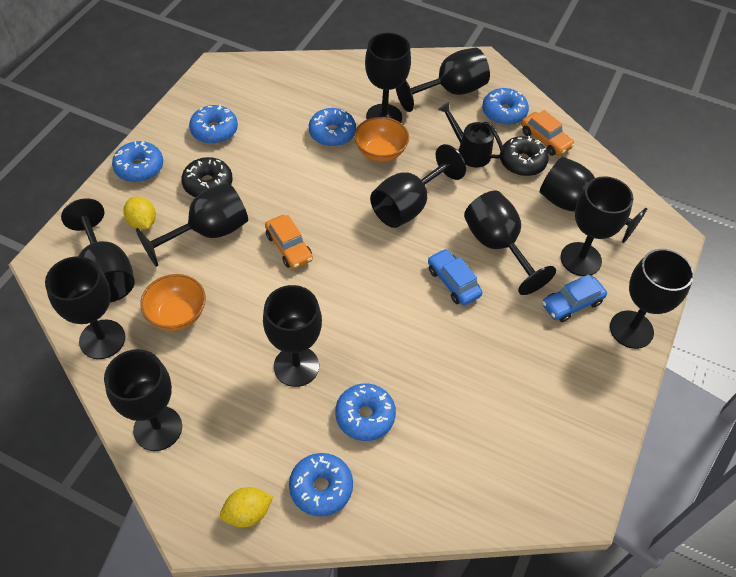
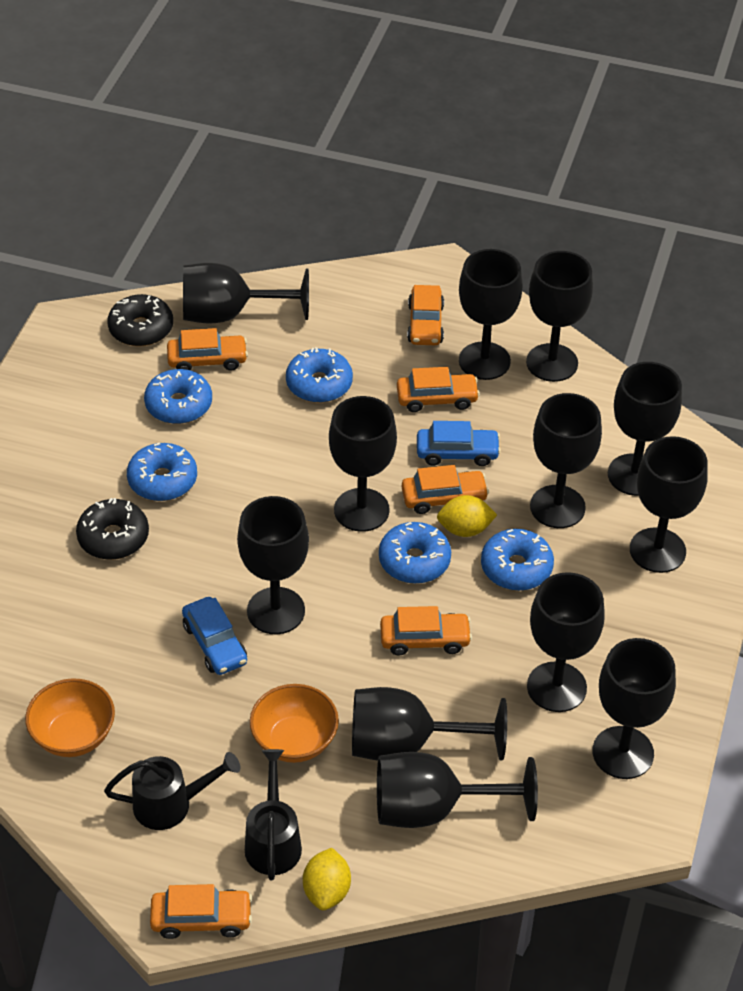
black watering can: [438,102,505,167] = 1 -> [104,752,240,830] [245,749,302,881] = 2
blue donut: [112,141,163,182] [189,105,238,144] [289,453,353,517] [309,108,356,147] [335,383,396,441] [482,88,529,125] = 6 -> [127,443,197,501] [144,369,212,424] [286,347,353,403] [379,522,451,584] [481,529,554,591] = 5
orange car: [265,215,313,269] [521,110,575,156] = 2 -> [150,884,252,939] [167,328,248,371] [380,606,472,656] [397,367,480,412] [402,465,489,514] [407,285,444,345] = 6

